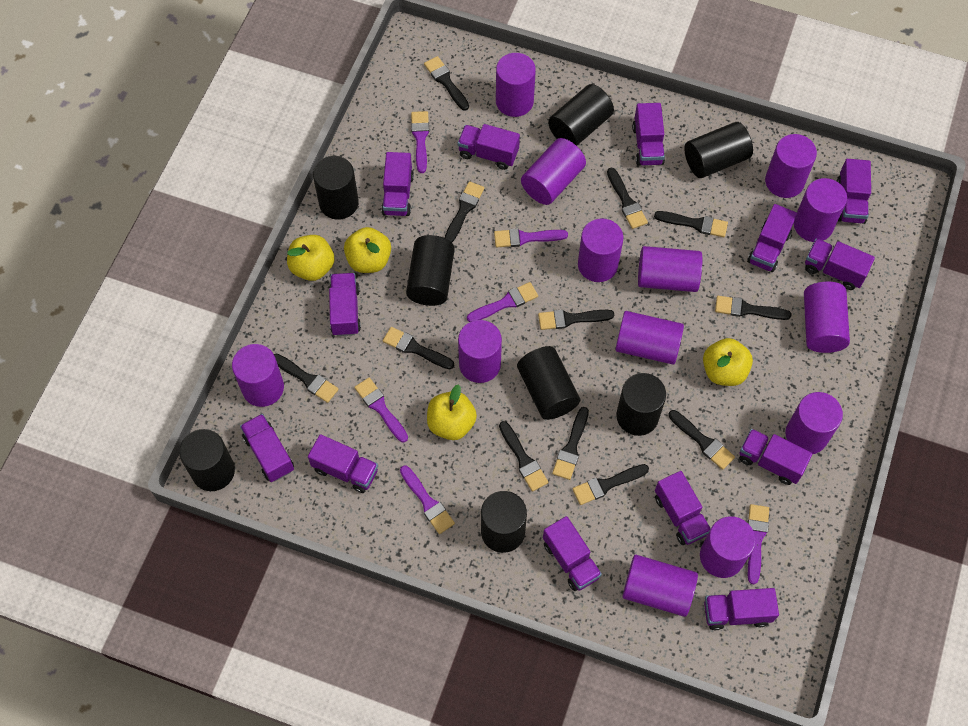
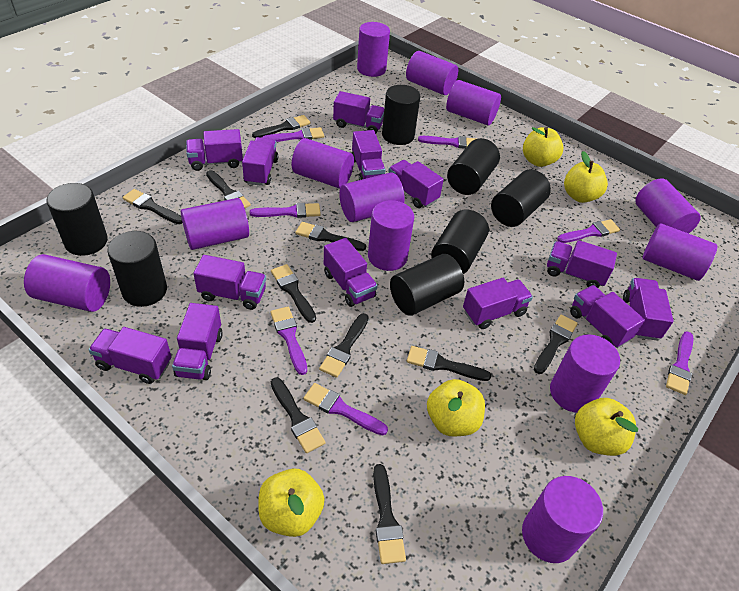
black brush: [274,353,339,403] [383,327,454,369] [424,56,469,111] [445,181,484,242] [499,421,548,491] [538,310,614,330] [552,407,589,480] [573,464,649,505] [607,167,648,229] [654,211,728,237] [668,410,735,470] [715,296,791,320] = 12 -> [122,189,183,224] [206,170,251,208] [252,115,311,138] [271,264,316,323] [271,377,326,453] [295,222,366,251] [319,313,369,378] [373,464,406,564] [407,346,491,381] [534,315,578,374] = 10
black cylinder: [179,429,235,491] [313,156,359,220] [406,235,455,306] [481,491,527,553] [517,346,580,420] [548,84,614,146] [616,373,666,436] [684,122,753,178] = 8 -> [47,183,108,256] [107,231,167,307] [382,85,420,145] [390,254,464,316] [431,210,489,274] [447,138,500,195] [491,169,551,227] = 7
purple brush: [354,377,408,442] [400,465,455,534] [411,111,429,173] [467,282,538,322] [494,228,568,247] [748,504,769,584] = 6 -> [250,203,321,218] [262,127,324,142] [270,307,307,375] [303,383,388,436] [418,136,475,149] [557,219,620,243] [666,331,693,395] = 7
purple cylinder: [232,344,284,407] [458,320,502,383] [496,53,536,117] [521,138,586,205] [578,219,623,282] [615,311,684,365] [623,555,698,617] [638,246,702,292] [700,516,756,578] [765,134,817,198] [786,392,843,454] [794,178,847,242] [804,281,850,353] = 13 -> [24,254,110,312] [181,198,249,250] [292,138,354,189] [339,172,405,222] [357,22,390,77] [368,200,414,271] [406,51,458,95] [446,80,501,125] [522,476,603,563] [550,334,620,413] [635,178,701,233] [643,223,717,281] = 12
yellow apple: [287,235,334,281] [344,227,391,273] [427,384,477,440] [703,338,753,386] = 4 -> [258,468,325,537] [427,379,485,436] [523,127,563,167] [564,151,608,203] [575,398,638,456] = 5

